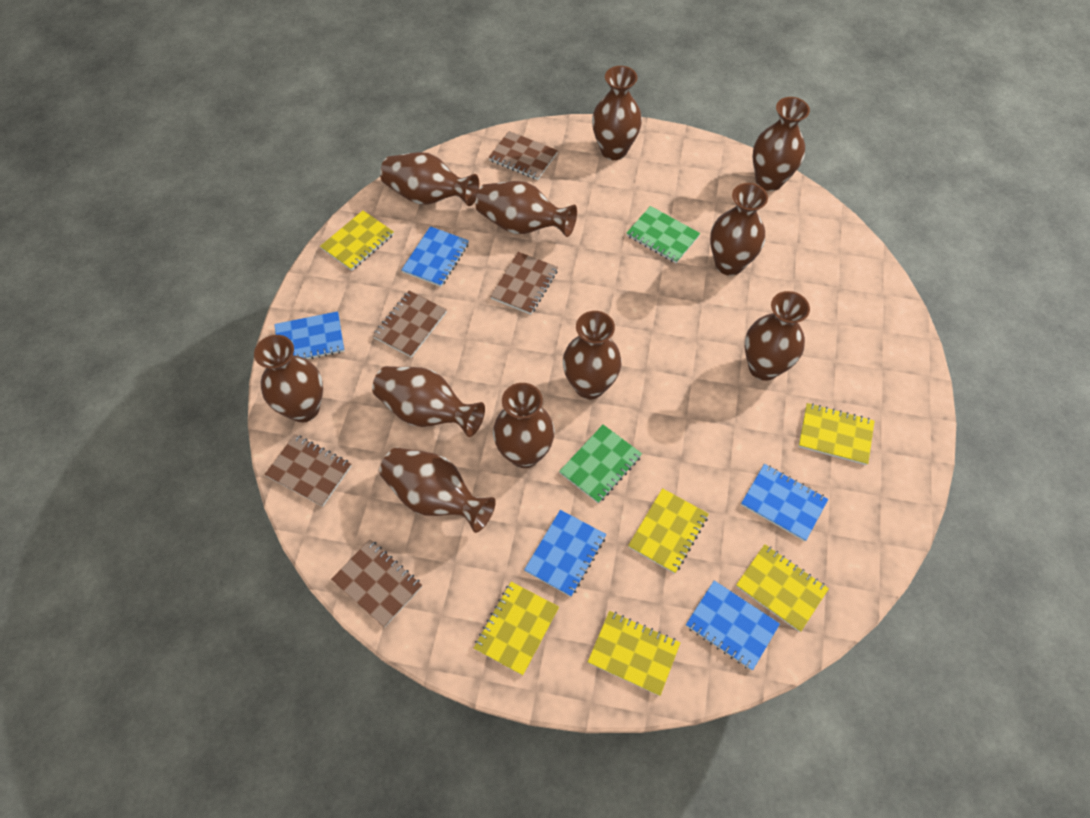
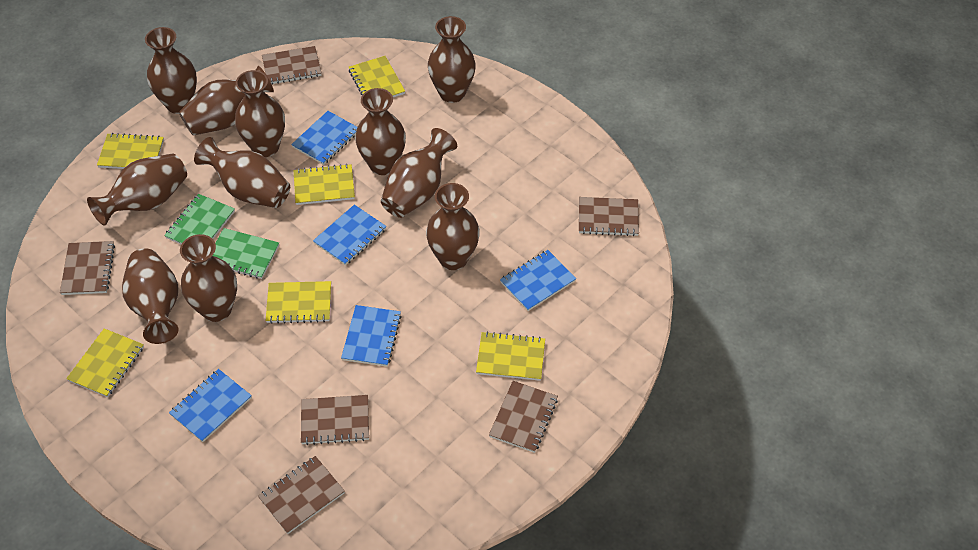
brown notebook: [264,434,351,507] [331,540,422,627] [372,291,447,358] [489,131,558,180] [490,252,558,315] = 5 -> [60,241,115,295] [258,456,345,534] [262,46,321,85] [301,395,369,445] [489,381,558,453] [579,197,639,236] = 6

